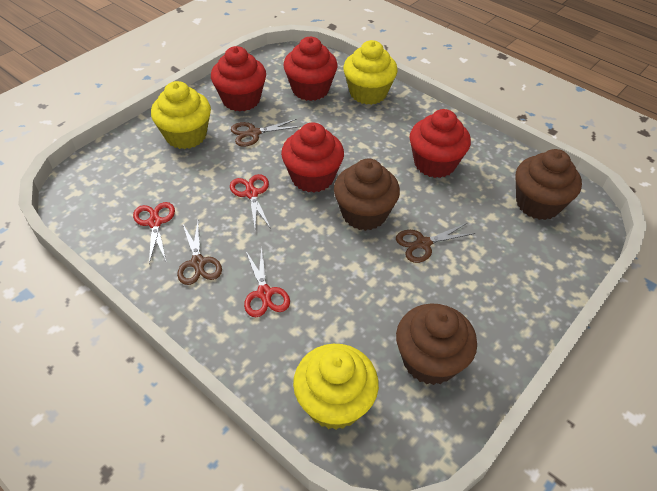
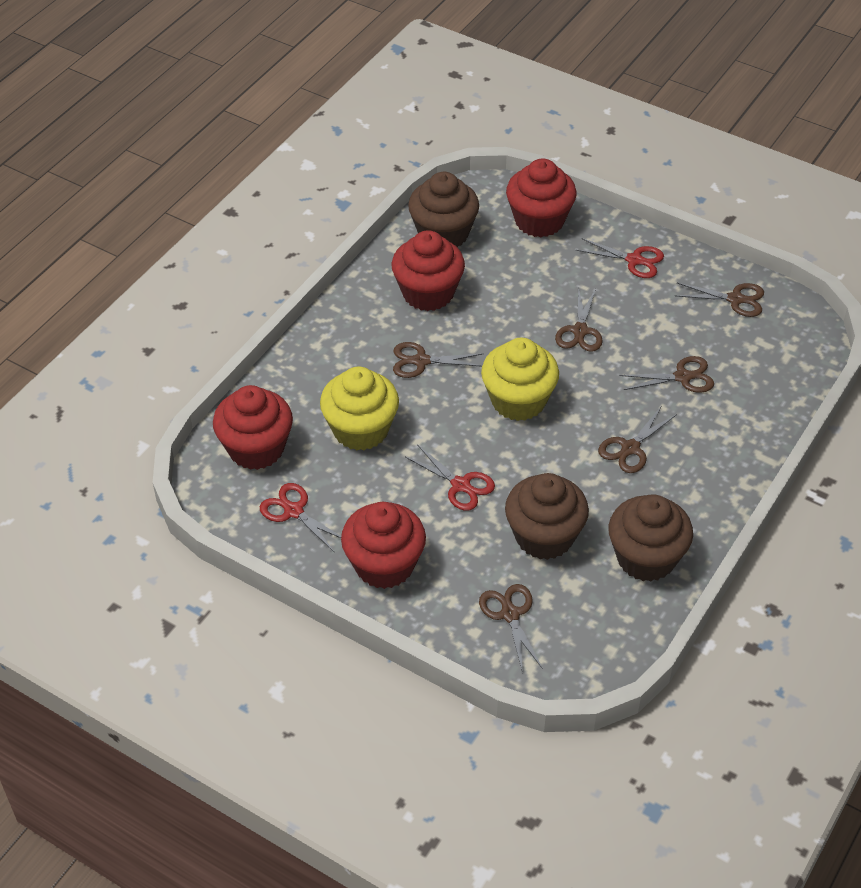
brown scissors: [177,221,222,285] [231,119,301,147] [396,223,476,263] = 3 -> [393,342,484,378] [479,584,543,674] [555,287,603,352] [598,407,677,473] [620,356,714,393] [675,283,764,317] = 6
yellow cupcake: [151,81,211,149] [293,344,379,430] [343,40,398,105] = 3 -> [320,367,399,450] [481,338,559,421] = 2

